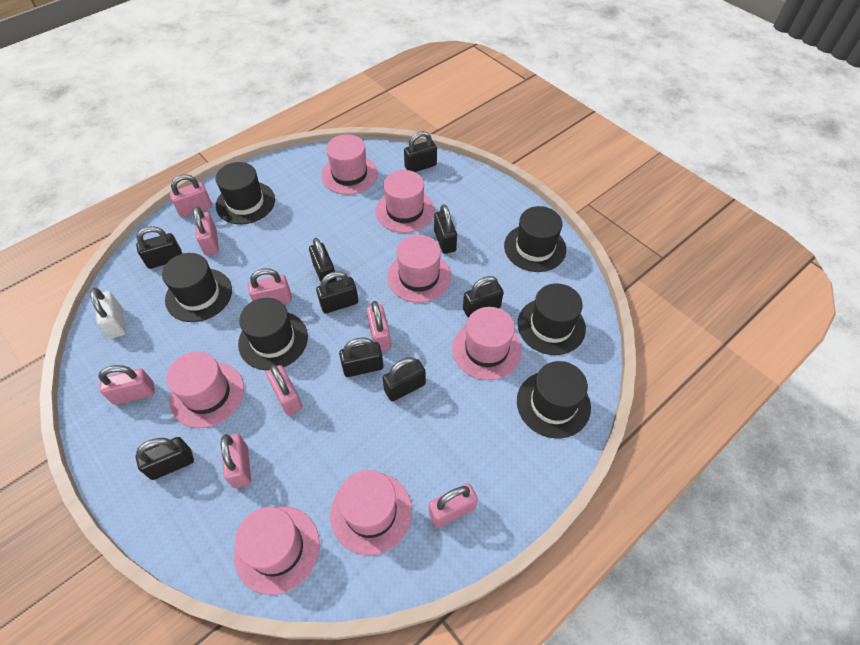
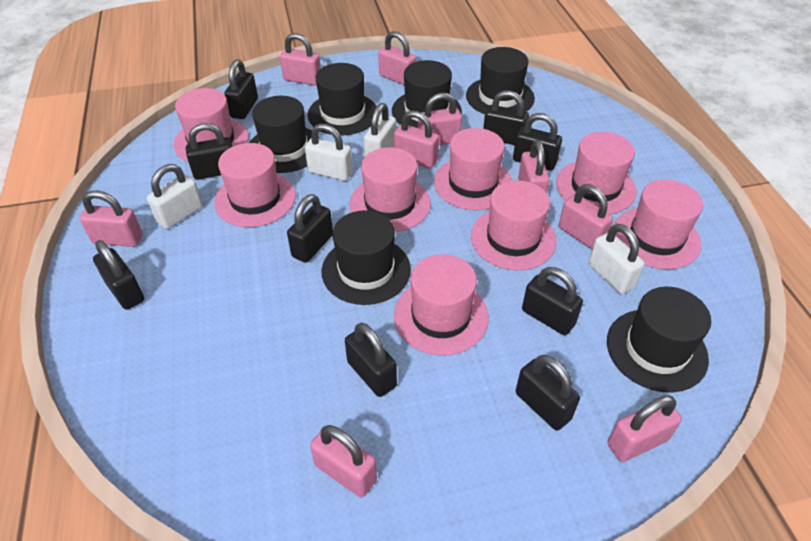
pink hat: [166,351,244,428] [234,506,320,595] [321,134,378,195] [330,470,412,555] [376,170,435,233] [387,235,451,303] [452,307,522,380] = 7 -> [173,88,249,162] [214,143,296,227] [349,147,431,232] [394,254,489,355] [434,128,512,210] [471,180,557,270] [556,132,637,214] [614,180,703,269] = 8
pink padlock: [99,365,154,405] [170,174,212,217] [194,206,219,255] [221,433,251,488] [248,268,292,304] [266,365,303,415] [366,301,391,352] [429,483,478,528] = 8 -> [80,190,143,247] [280,33,321,85] [310,425,377,497] [378,31,416,85] [394,110,439,168] [418,93,462,145] [518,140,549,193] [559,184,613,249] [608,396,682,462] = 9
white padlock: [90,288,126,339] = 1 -> [147,164,202,229] [305,124,353,181] [364,103,396,156] [589,224,645,294] = 4

